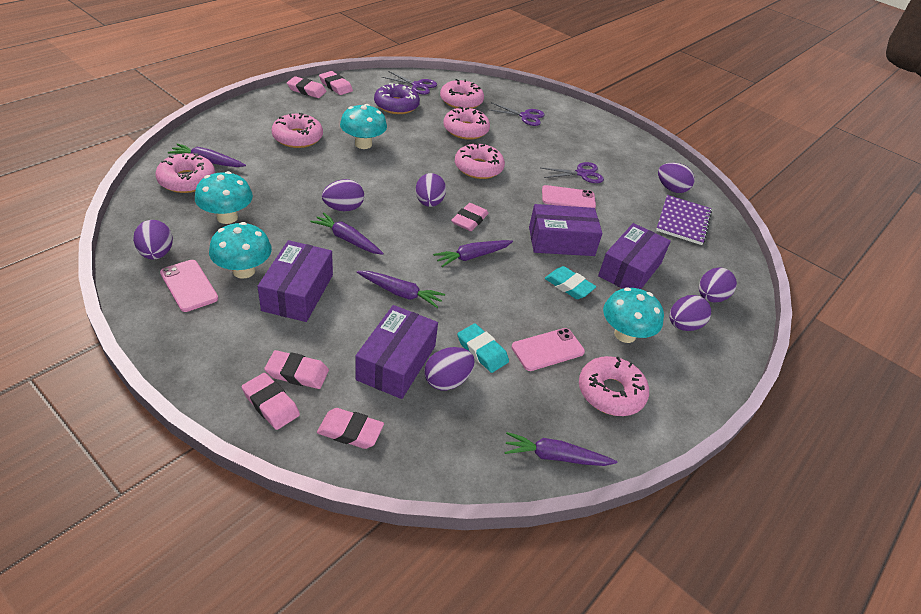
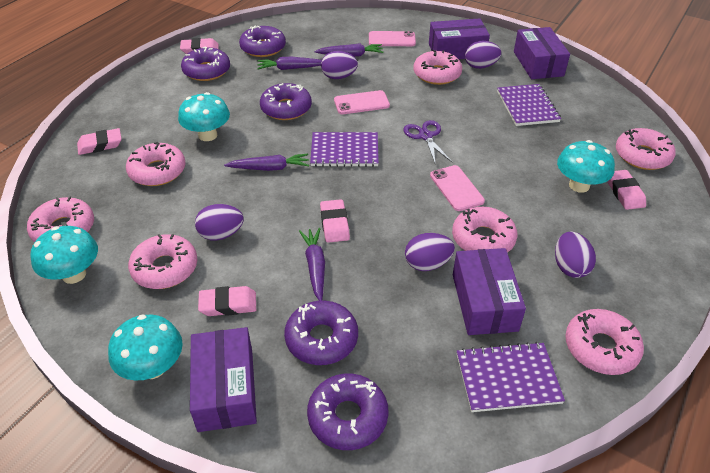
pink donut: [156,153,215,193] [272,113,323,148] [440,79,484,109] [443,107,490,140] [455,142,505,179] [579,356,649,416] = 6 -> [27,197,94,242] [126,142,186,186] [128,234,197,289] [414,50,462,85] [452,207,517,253] [565,309,644,375] [616,128,676,170] = 7
pink eraser: [241,373,300,430] [264,350,329,389] [287,76,327,98] [317,408,384,449] [319,71,353,95] [451,203,489,231] = 6 -> [77,128,122,155] [180,38,219,54] [198,286,256,316] [320,199,350,243] [607,170,646,210] = 5
purple carrot: [168,144,246,167] [310,212,384,255] [357,271,445,308] [433,240,513,267] [504,432,617,466] = 5 -> [224,154,309,171] [257,57,322,70] [299,228,325,301] [314,43,383,57] = 4
purple donut: [374,83,420,114] = 1 -> [181,47,230,81] [239,26,286,57] [260,83,312,120] [284,301,358,365] [307,373,389,450] = 5
purple egg: [133,220,173,260] [322,179,364,211] [415,173,446,207] [424,347,474,391] [658,163,695,193] [669,295,711,331] [699,267,737,303] = 7 -> [195,204,244,240] [321,51,358,79] [405,233,455,271] [465,41,501,69] [555,231,596,278] = 5
purple notebook: [656,195,712,245] = 1 -> [310,132,379,167] [457,342,565,412] [497,84,561,126] = 3
purple scissors: [382,71,437,95] [487,103,545,126] [541,162,604,183] = 3 -> [403,120,453,165] = 1
turquoise eraser: [457,324,509,373] [545,266,596,299] = 2 -> none = 0

